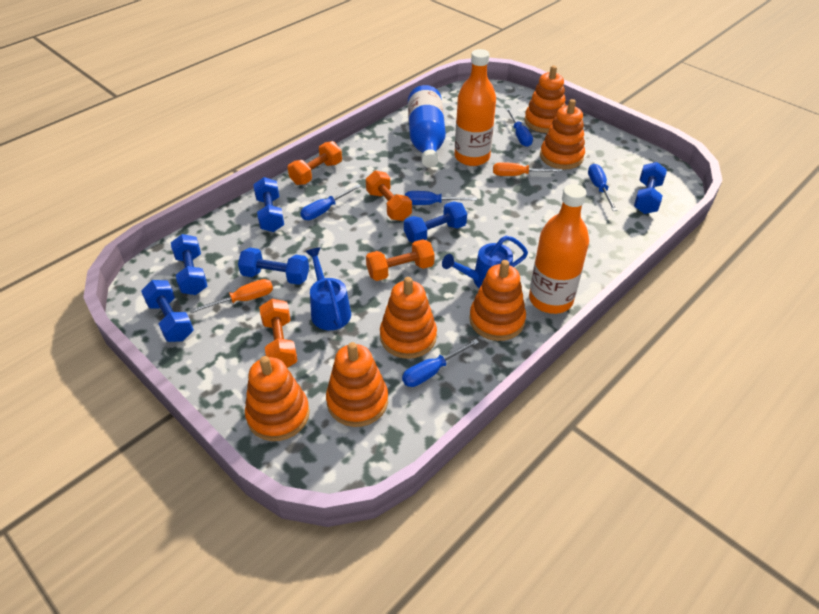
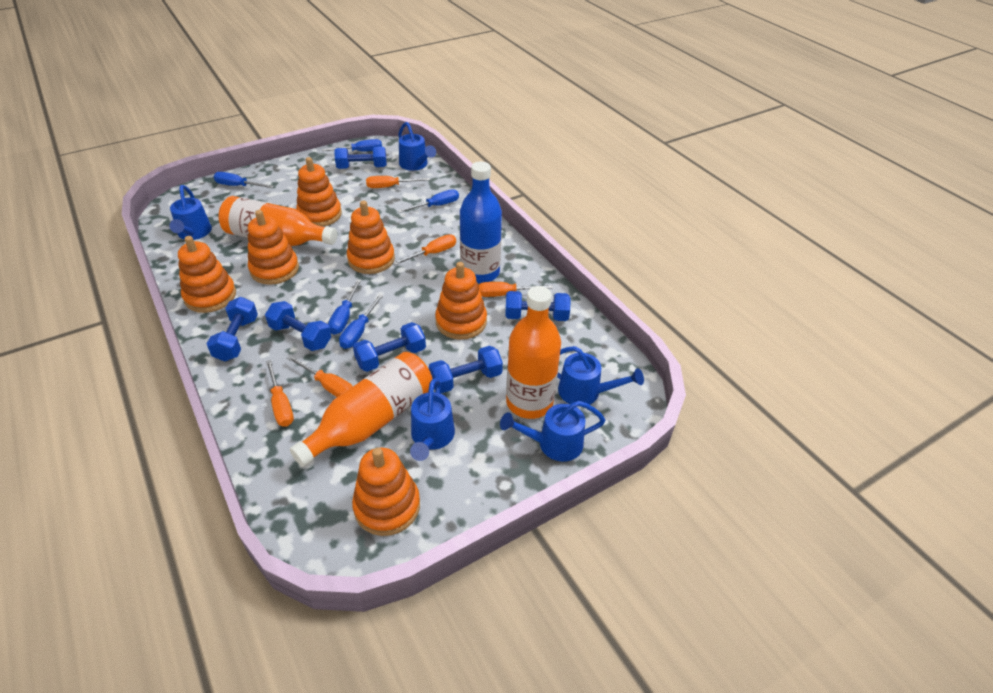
blue watering can: [305,247,351,330] [442,236,528,288] = 2 -> [169,185,212,240] [398,122,436,171] [410,378,455,461] [500,401,605,462] [557,346,644,405] = 5
orange bottle: [454,49,496,166] [529,184,589,314] = 2 -> [218,196,337,246] [290,352,433,467] [506,286,561,419] = 3
orange dumbbell: [259,299,298,368] [288,141,342,185] [366,170,412,221] [366,239,435,281] = 4 -> none = 0
orange screwdriver: [189,279,273,313] [493,162,563,176] = 2 -> [266,360,294,427] [287,355,353,397] [366,176,430,188] [393,234,456,265] [479,282,553,297] = 5

